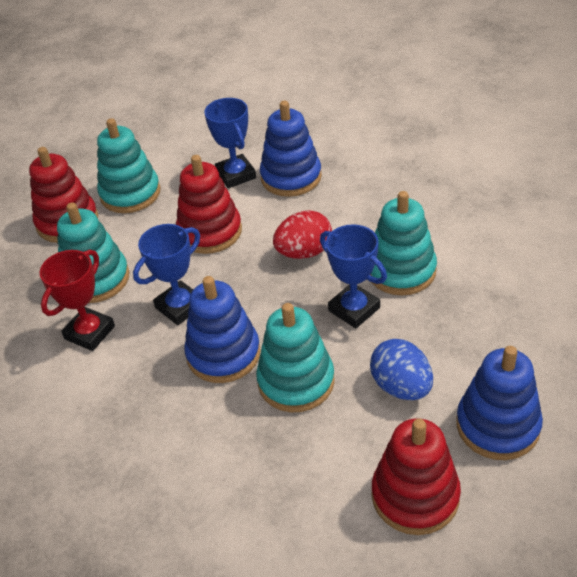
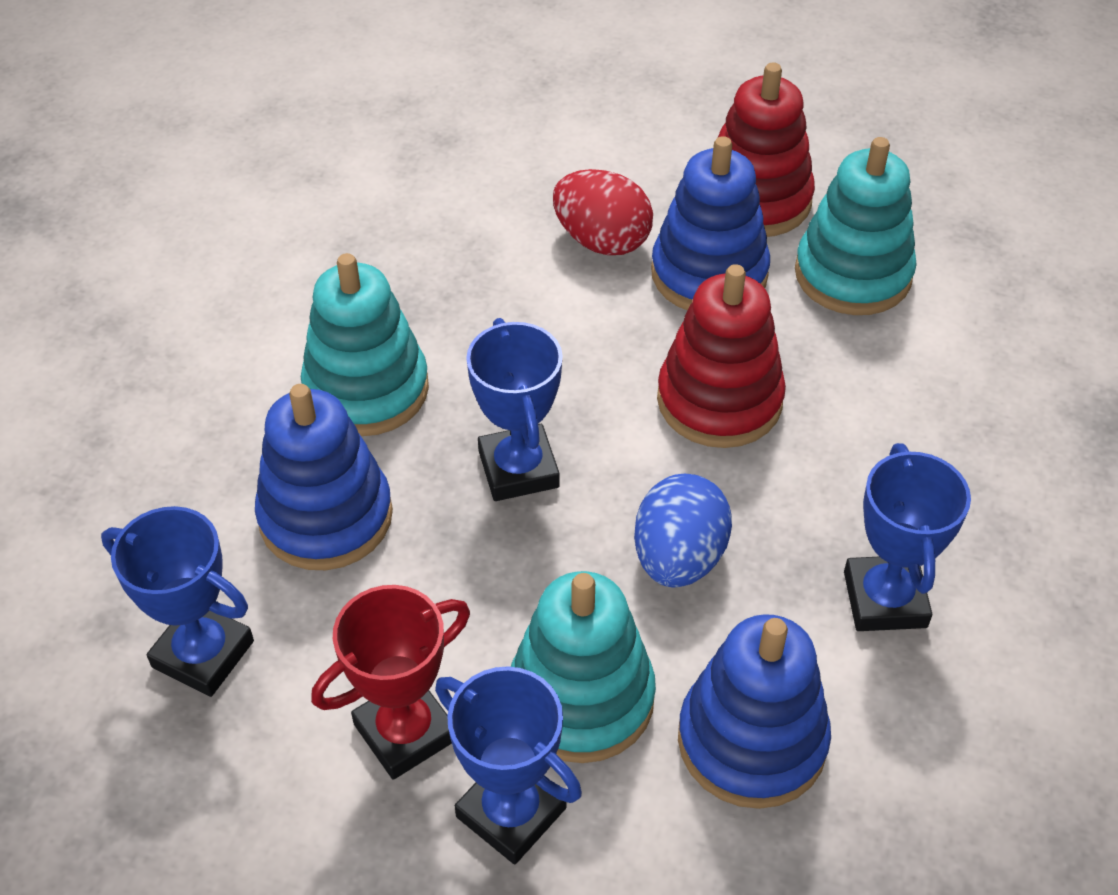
blue trophy: [133,224,200,325] [204,98,256,188] [320,224,387,328] = 3 -> [101,506,254,697] [435,666,582,864] [466,318,563,501] [844,443,971,631] = 4
red stacking toy: [29,147,98,243] [176,155,242,254] [372,418,461,535] = 3 -> [657,264,786,448] [718,63,815,237] = 2
turquoise stacking toy: [57,202,129,303] [97,118,160,213] [256,303,335,412] [371,191,437,295] = 4 -> [301,253,429,436] [511,571,656,763] [795,137,917,315] = 3

